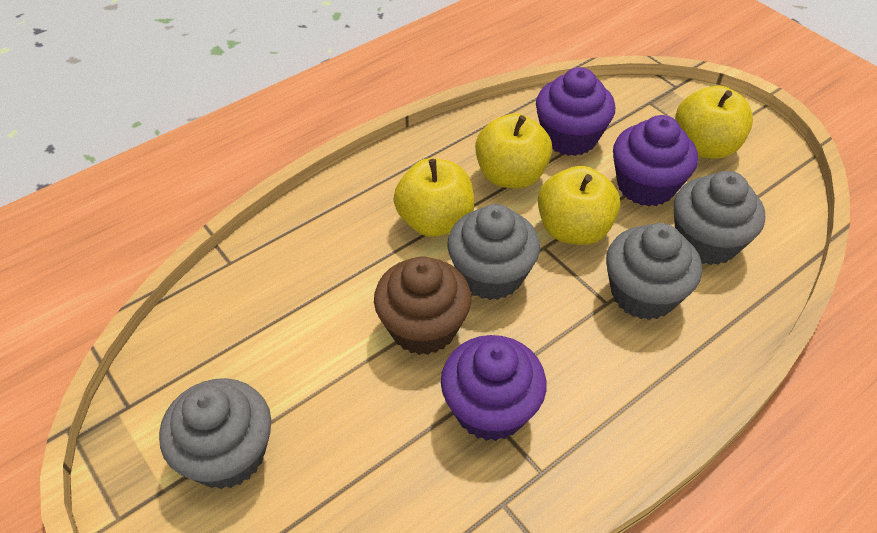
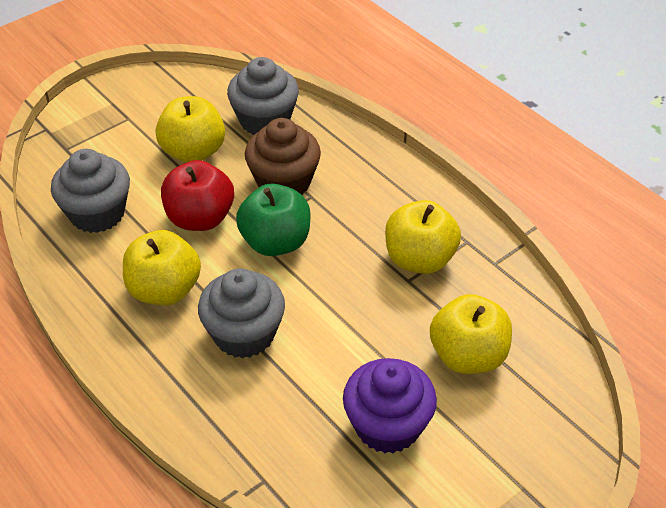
green apple: none = 0 -> [236,184,311,256] = 1
grey cupcake: [159,378,271,489] [447,204,540,300] [606,223,702,320] [674,171,765,265] = 4 -> [51,149,130,233] [198,268,285,359] [227,57,299,135] = 3
purple cupcake: [441,335,547,441] [536,67,615,156] [613,115,698,206] = 3 -> [343,358,437,453] = 1
red apple: none = 0 -> [161,160,234,231] = 1

